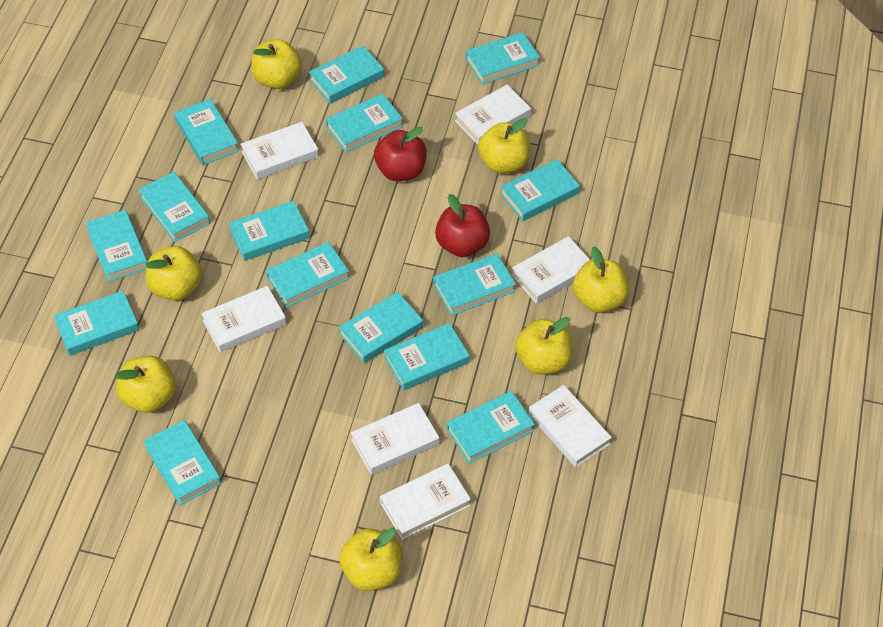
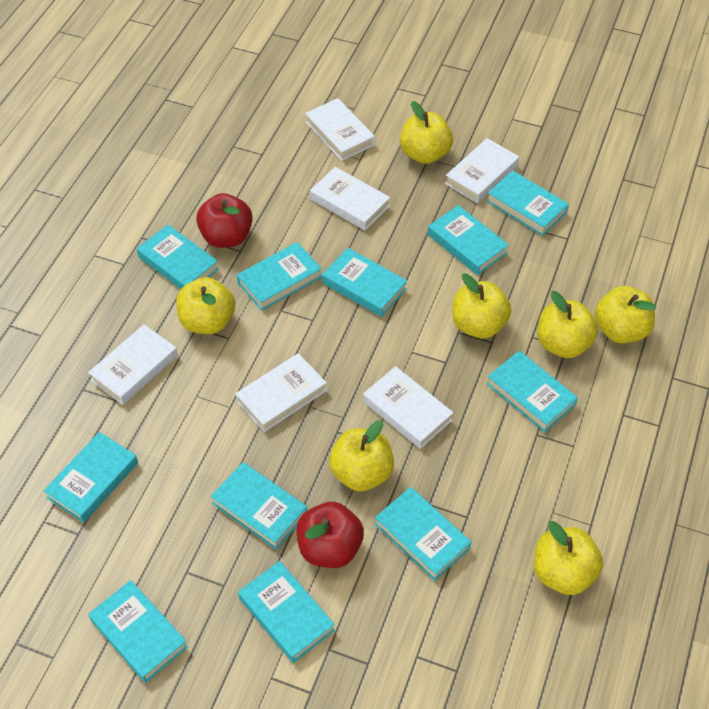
turquoise book: [54,291,139,356] [86,210,148,282] [138,172,210,242] [143,420,221,505] [174,99,239,165] [229,201,310,261] [266,242,349,308] [309,46,384,104] [326,94,403,153] [339,292,423,363] [384,323,470,390] [433,253,516,316] [447,391,535,464] [466,32,540,84] [500,159,580,221] = 15 -> [43,432,138,523] [88,580,188,683] [137,225,219,289] [211,462,307,550] [237,242,322,311] [238,561,335,663] [322,248,407,317] [375,487,471,581] [428,205,509,275] [487,171,569,236] [487,351,578,433] = 11
white book: [201,286,286,352] [241,122,319,179] [351,403,439,475] [380,464,471,540] [455,85,531,145] [512,236,590,304] [528,385,612,467] = 7 -> [88,324,178,405] [236,353,327,432] [305,98,375,161] [310,167,390,230] [363,366,453,449] [445,138,519,203] = 6

